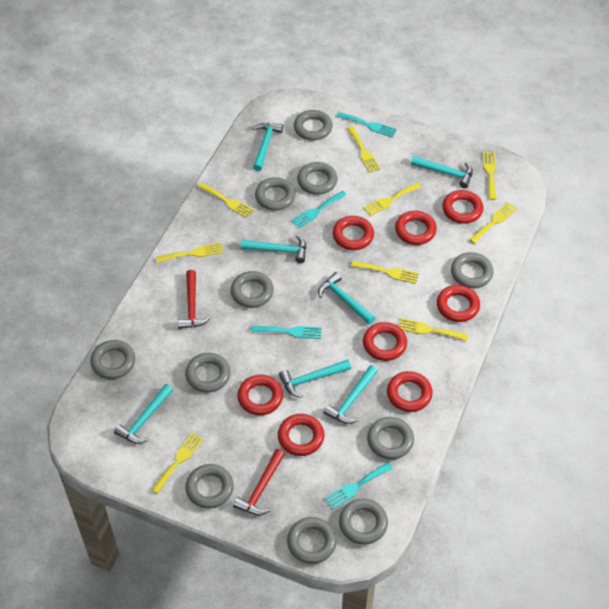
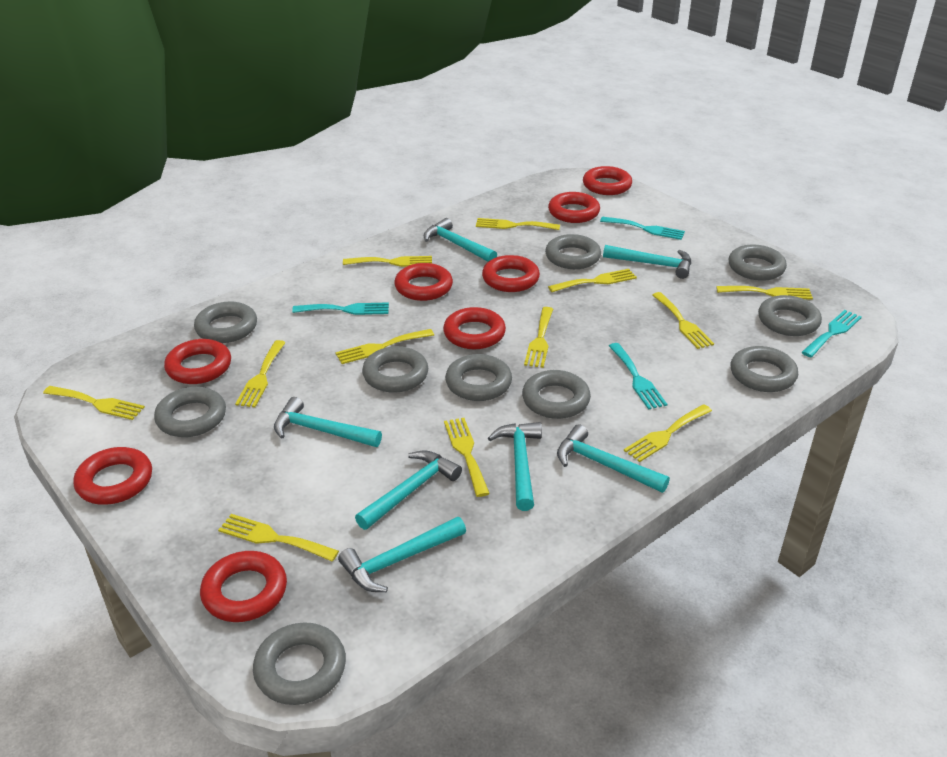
grey ring: [90,340,135,379] [185,353,231,393] [185,464,234,509] [231,271,274,308] [255,177,296,211] [287,517,337,564] [294,110,332,141] [297,162,338,195] [339,498,388,545] [367,417,414,460] [451,252,494,288] = 11 -> [154,387,226,437] [194,301,257,343] [253,623,346,705] [362,346,428,393] [445,354,512,401] [522,370,591,419] [545,234,601,269] [729,244,787,281] [731,346,798,392] [758,295,822,336] = 10
red hammer: [178,270,211,329] [233,449,285,515] = 2 -> none = 0
yellow fork: [151,432,204,494] [156,242,223,263] [197,182,254,218] [347,126,381,173] [351,261,419,284] [363,182,421,216] [399,318,468,341] [469,202,517,244] [483,152,496,200] = 9 -> [43,386,145,420] [218,514,339,562] [235,340,286,407] [335,329,434,364] [343,256,432,267] [444,418,490,497] [476,218,560,230] [524,307,553,368] [548,269,637,292] [624,404,712,462] [652,292,714,349] [716,286,813,300] = 12

